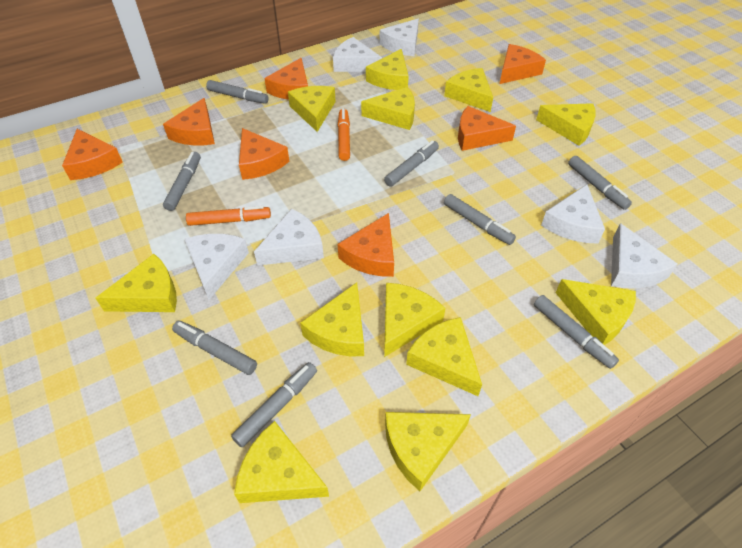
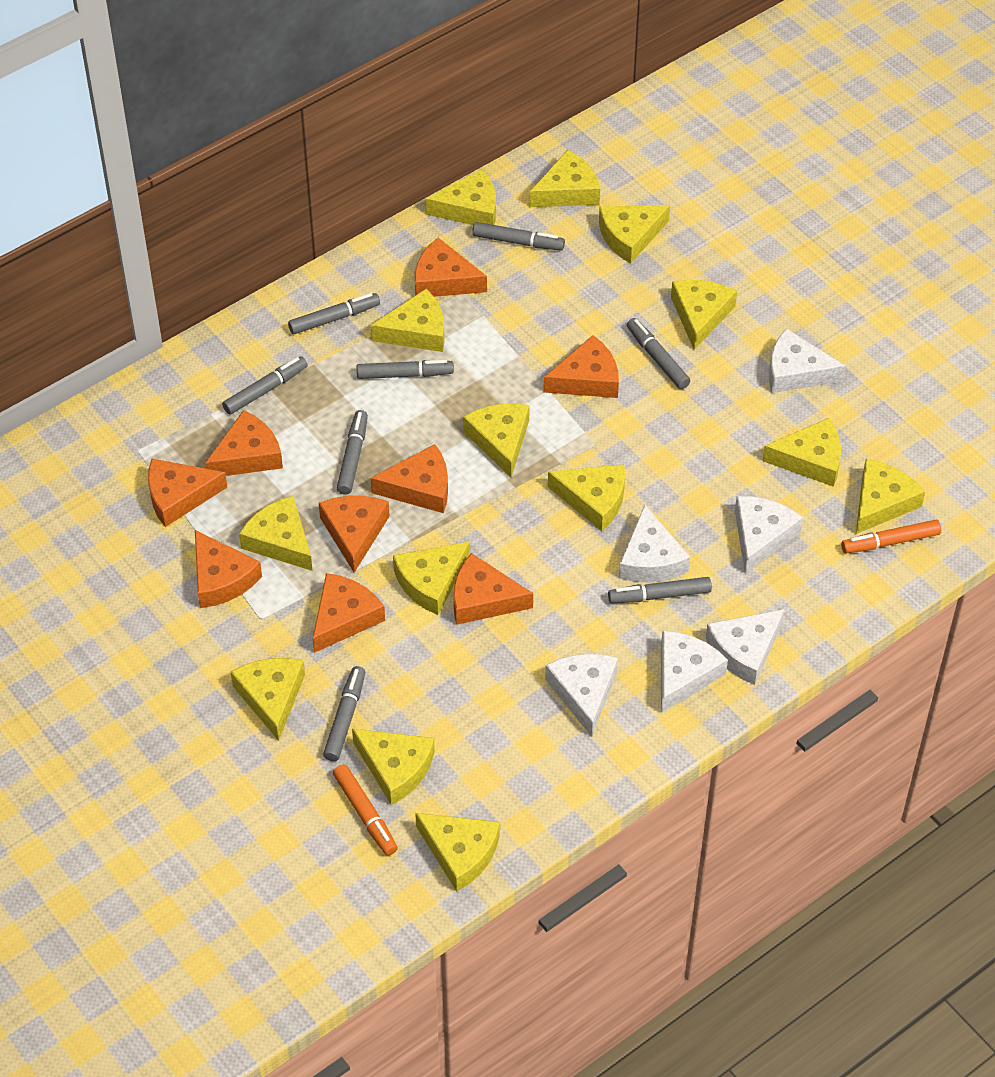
orange cheese: [62,129,122,180] [163,98,215,145] [239,128,289,180] [264,58,308,100] [337,213,394,277] [458,106,516,151] [500,44,546,84] = 7 -> [148,459,227,527] [195,530,262,608] [205,410,283,476] [313,573,385,653] [319,496,390,573] [371,444,448,513] [415,238,487,297] [454,553,533,625] [544,335,619,398] = 9
yellow cheese: [96,254,177,312] [234,421,329,503] [288,86,336,132] [300,282,364,356] [361,87,415,130] [366,49,409,90] [384,283,445,357] [385,412,471,491] [406,317,482,396] [444,68,493,112] [536,103,596,146] [556,279,636,345] = 12 -> [231,658,305,741] [239,496,313,571] [352,729,435,805] [371,289,445,352] [393,541,470,615] [415,813,500,892] [425,168,496,225] [463,403,530,477] [530,150,600,207] [548,464,625,531] [599,205,670,264] [671,280,737,350] [763,418,841,487] [856,459,925,534] = 14

